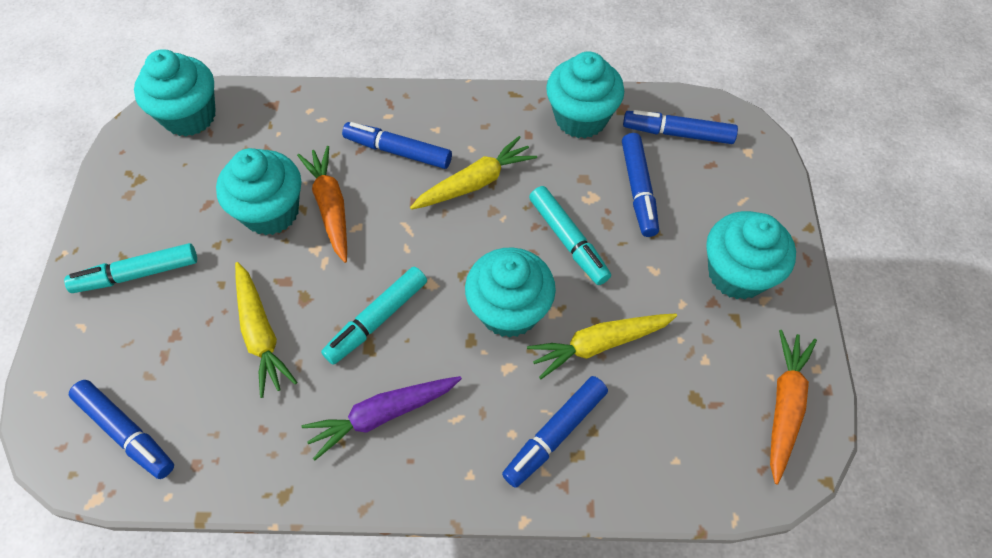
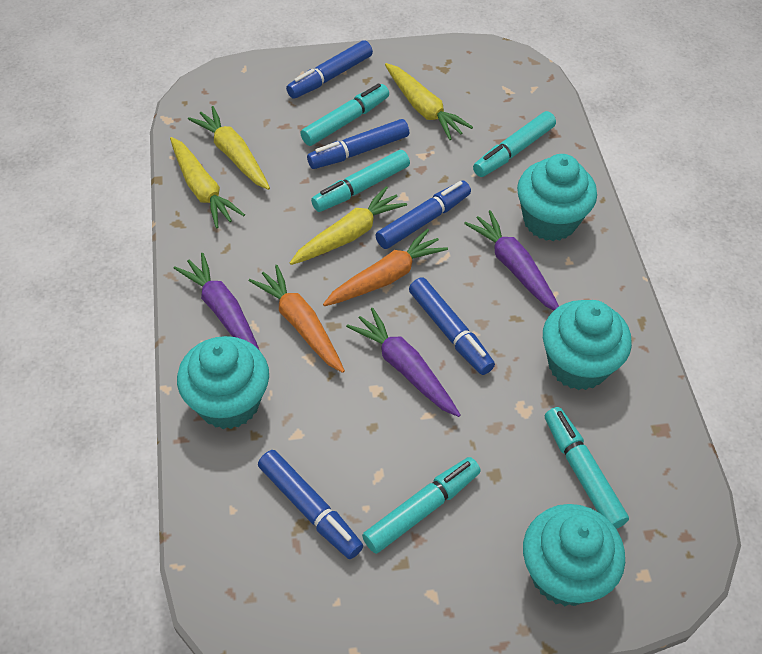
purple carrot: [302,376,462,460] = 1 -> [174,253,259,349] [346,308,460,417] [464,210,559,310] = 3
turquoise cupcake: [134,49,216,136] [216,148,301,235] [465,247,556,338] [546,51,624,138] [706,211,796,300] = 5 -> [177,336,269,429] [517,154,597,241] [523,504,625,606] [543,300,632,390] = 4
turquoise marker: [64,243,197,293] [321,266,427,365] [529,186,611,285] = 3 -> [300,83,389,146] [311,150,410,212] [362,457,481,554] [473,111,556,177] [545,407,629,529] = 5
yellow carrot: [235,262,298,398] [410,136,537,210] [527,313,677,379] = 3 -> [170,137,245,228] [188,106,270,190] [290,186,407,265] [385,63,473,140] = 4

